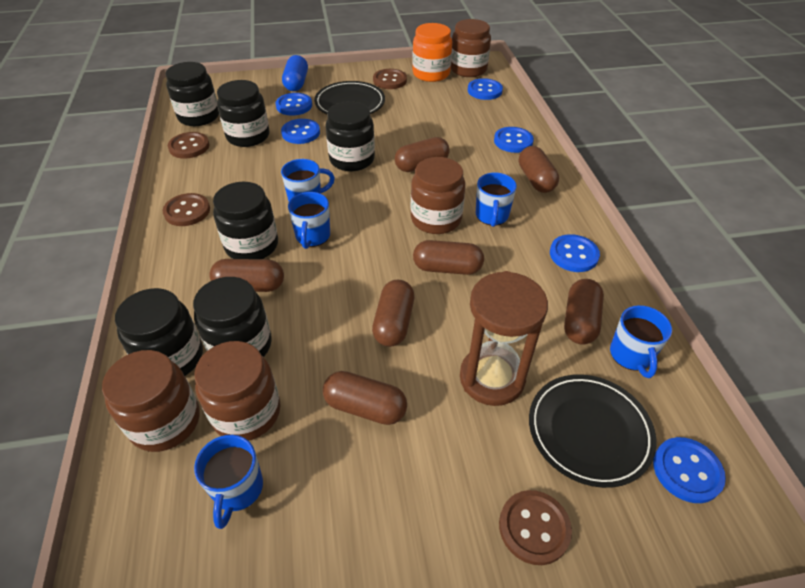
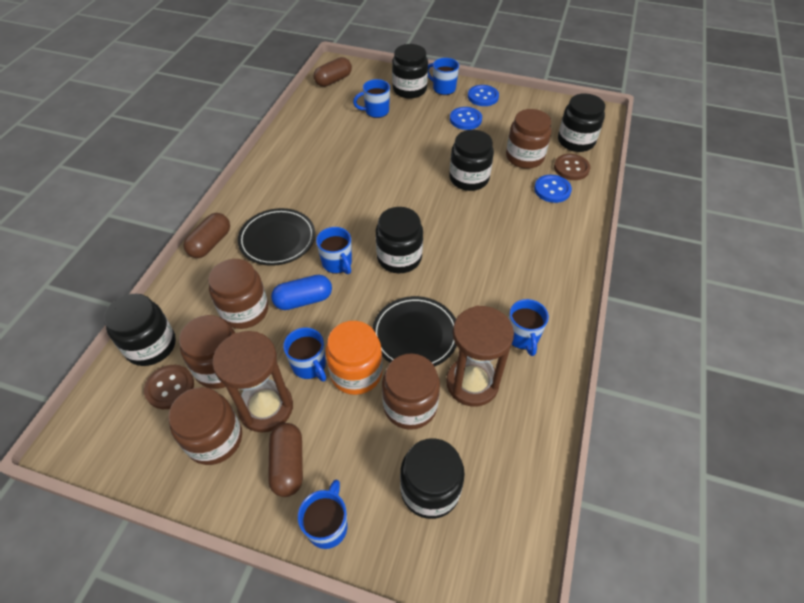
blue button: [275,93,312,116] [281,119,320,144] [468,78,503,100] [494,127,534,153] [550,234,600,272] [653,437,726,503] = 6 -> [450,107,482,130] [468,85,499,106] [534,175,572,203] = 3
blue mug: [194,435,263,529] [281,159,335,201] [288,192,330,249] [476,173,517,227] [610,305,672,378] = 5 -> [283,327,326,382] [298,480,348,549] [316,227,352,274] [353,79,390,118] [428,58,459,95] [509,299,549,356] = 6
brown button: [163,193,210,226] [168,132,210,159] [373,69,407,89] [499,490,572,565] = 4 -> [144,365,194,409] [554,154,590,180] = 2
brown capsule: [209,259,284,292] [323,371,407,425] [372,280,414,347] [395,137,450,172] [413,240,484,275] [519,146,559,193] [564,279,604,345] = 7 -> [184,213,230,258] [268,423,303,497] [314,57,352,87] = 3
brown hourglass: [460,271,548,406] = 1 -> [212,331,293,433] [446,306,514,407] = 2
brown jar: [102,350,200,452] [194,341,281,441] [411,157,465,234] [451,19,491,77] = 4 -> [168,387,242,465] [179,315,235,389] [208,259,268,329] [382,354,440,430] [506,109,552,169] = 5

